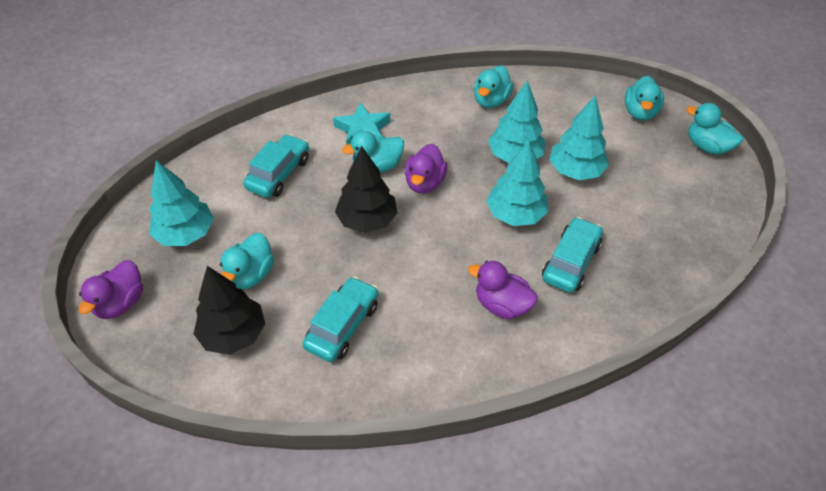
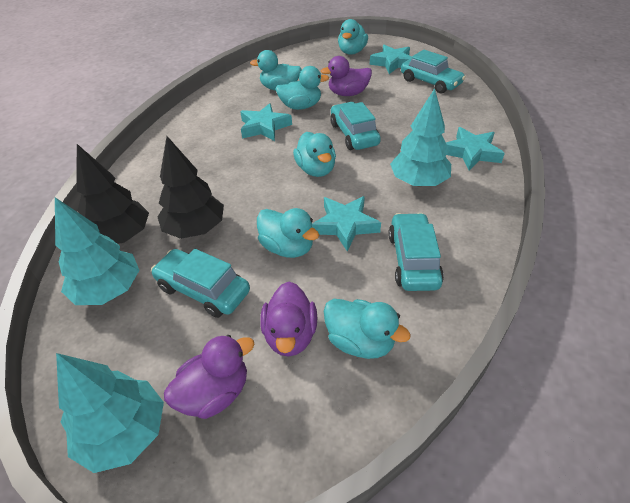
turquoise car: [243,134,309,198] [303,276,378,362] [542,217,603,293] = 3 -> [151,249,250,318] [330,102,381,150] [388,213,444,291] [401,50,466,93] = 4
turquoise duck: [220,233,274,290] [342,131,404,173] [474,66,513,108] [625,76,664,120] [686,103,743,155] = 5 -> [250,50,302,91] [257,208,319,258] [275,66,329,110] [293,132,336,177] [324,299,411,359] [338,19,368,55] = 6
turquoise star: [333,102,390,145] = 1 -> [240,103,292,141] [312,196,381,251] [370,45,412,74] [446,127,505,171] = 4
turquoise tree: [149,160,214,246] [486,140,548,226] [488,80,546,163] [549,95,609,180] = 4 -> [55,198,139,305] [56,353,164,473] [390,88,451,186] = 3

